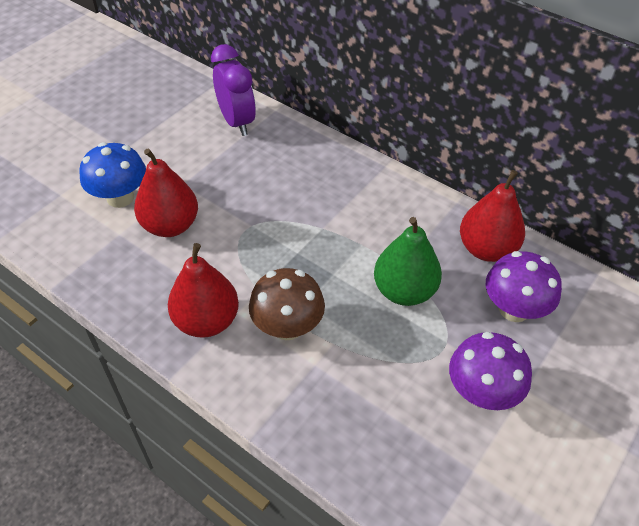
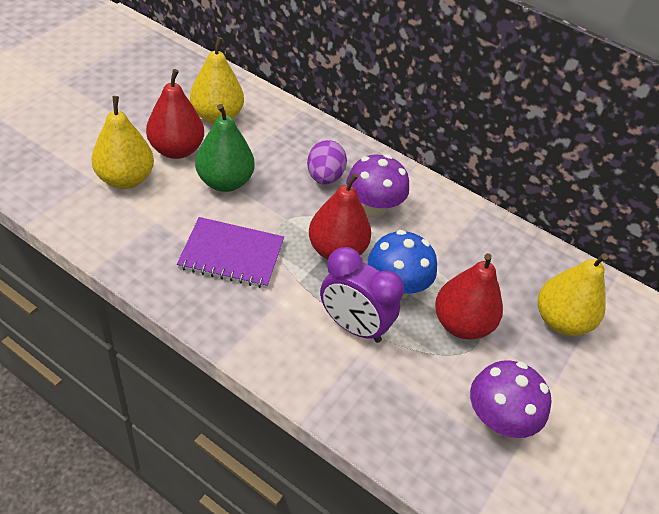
brown mushroom: [249,268,325,340] = 1 -> none = 0
purple egg: none = 0 -> [307,140,347,185] = 1
purple notebook: none = 0 -> [177,217,284,288] = 1
yellow pear: none = 0 -> [91,96,154,189] [190,37,244,124] [538,253,608,336] = 3

